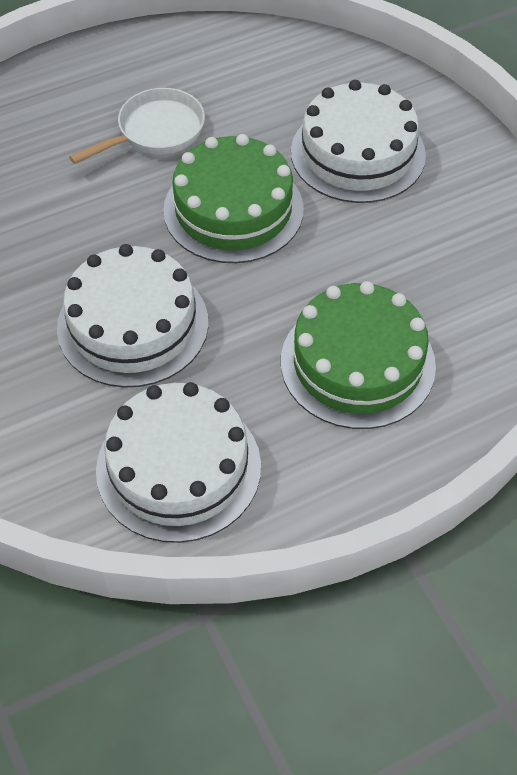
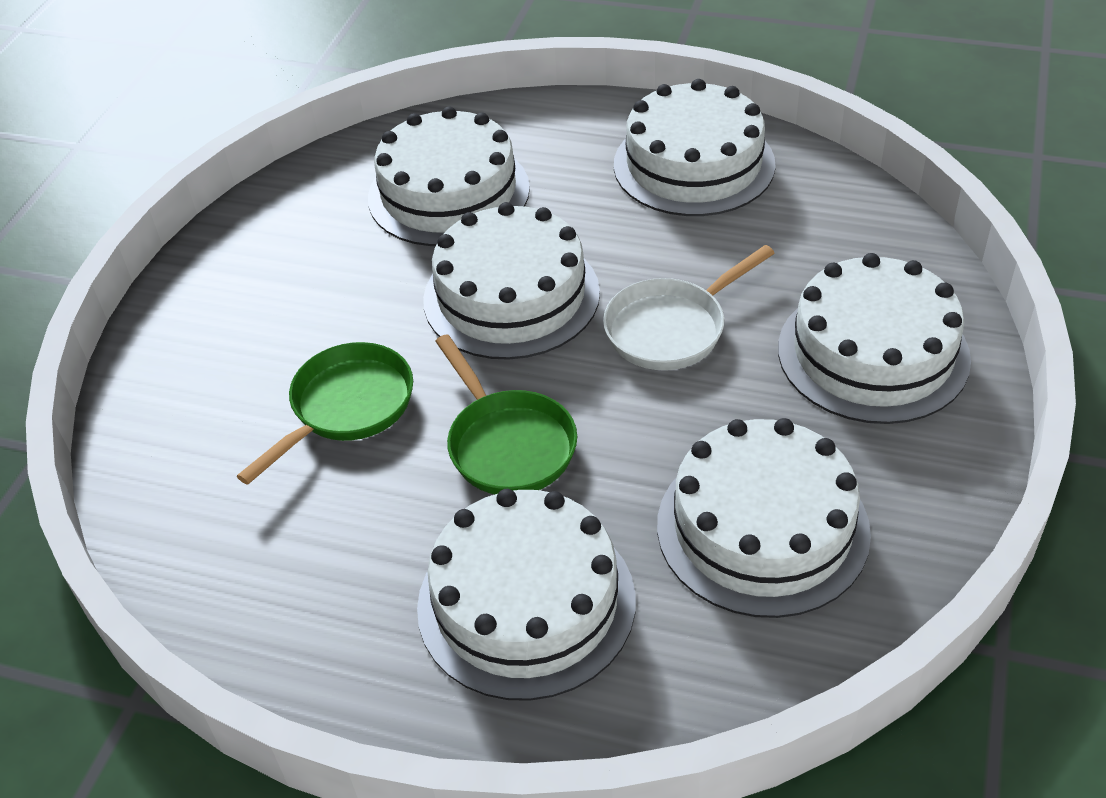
green cake: [163,134,304,263] [281,281,436,429] = 2 -> none = 0
green pan: none = 0 -> [237,342,413,485] [435,334,577,494] = 2
white cake: [57,244,208,388] [96,382,261,543] [291,80,426,203] = 3 -> [368,106,530,246] [417,489,636,701] [423,202,600,360] [614,79,776,216] [657,418,871,618] [778,253,971,424] = 6

